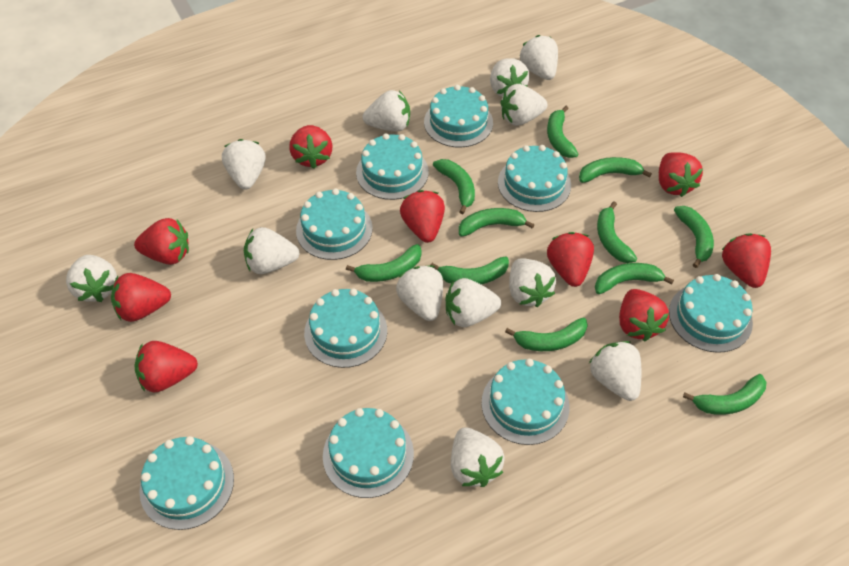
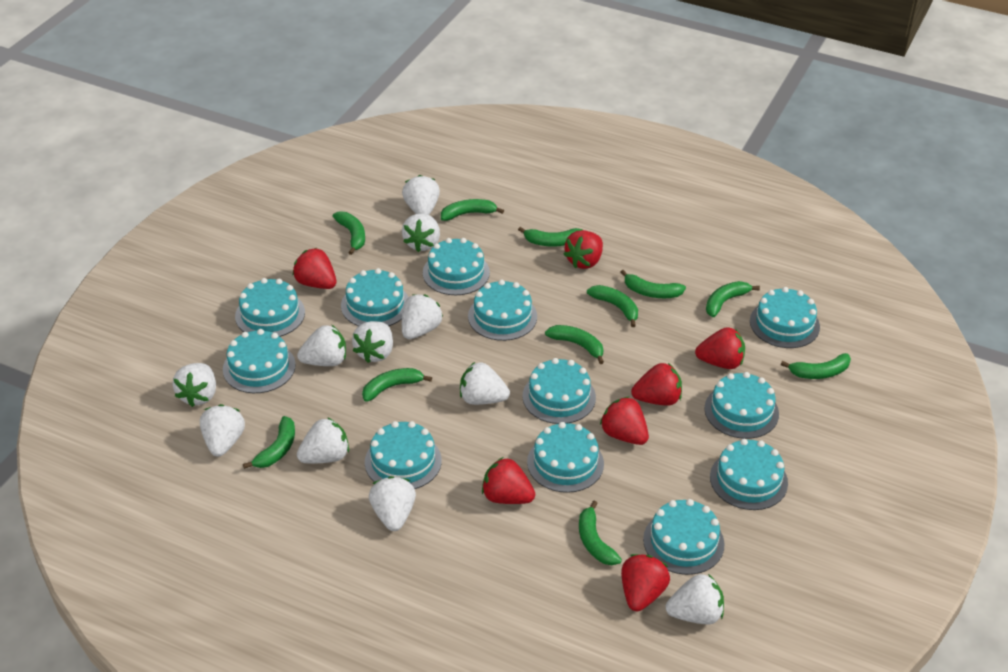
red strawberry: [111,273,171,322] [134,218,189,265] [134,341,198,392] [290,125,332,169] [400,190,445,243] [547,232,594,287] [619,289,669,341] [659,152,703,197] [722,233,771,288] = 9 -> [293,248,336,289] [482,457,535,504] [564,230,603,269] [600,396,649,445] [621,554,670,612] [631,363,682,406] [695,327,745,369] = 7
turquoise cake: [139,436,234,530] [296,188,373,260] [304,289,387,368] [323,408,414,498] [356,133,429,200] [424,85,493,148] [482,359,570,445] [498,145,571,212] [669,274,753,353] = 9 -> [223,329,296,393] [235,278,305,337] [341,268,409,326] [365,421,442,489] [423,238,490,295] [468,280,537,341] [523,358,596,424] [527,422,604,493] [643,499,725,575] [704,372,779,439] [710,439,788,510] [750,287,820,348] = 12
white strawberry: [66,255,117,302] [222,139,266,190] [244,227,300,274] [363,90,410,132] [396,265,443,321] [446,278,501,327] [451,427,505,487] [490,58,529,97] [500,84,547,126] [509,258,556,307] [519,35,558,80] [589,341,641,401] = 12 -> [173,363,216,407] [200,404,245,457] [297,325,346,366] [297,417,349,463] [352,321,393,363] [369,476,416,531] [402,175,440,215] [402,213,440,252] [402,294,443,339] [460,362,510,405] [665,574,724,624] = 11

